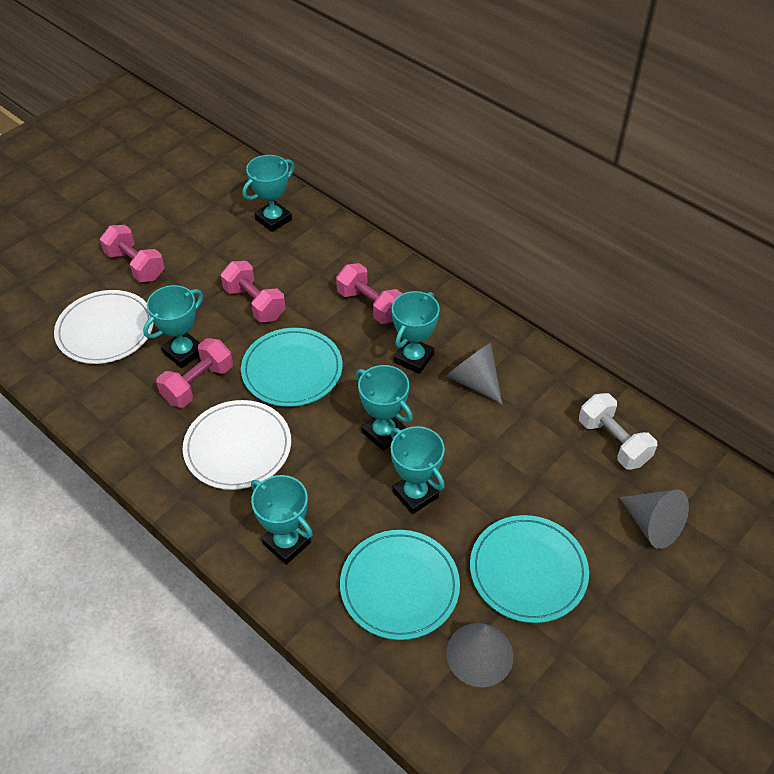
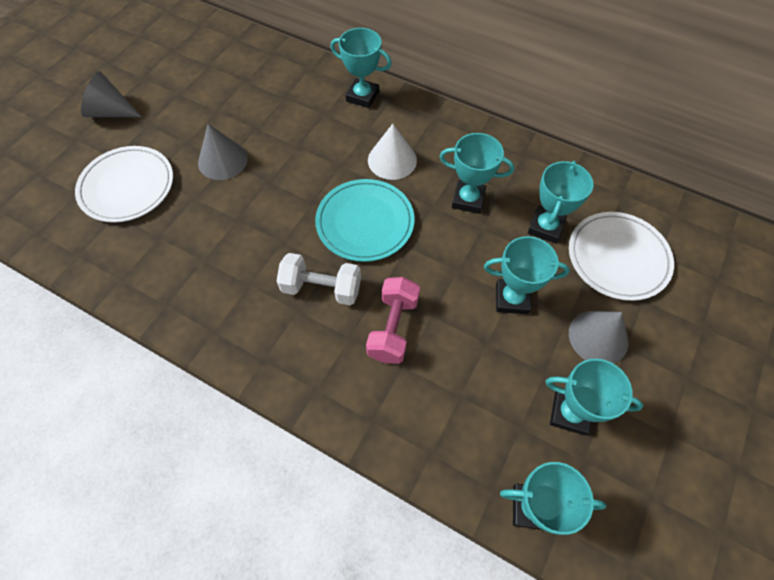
pink dumbbell: [100,225,165,282] [156,338,233,407] [221,261,285,322] [336,263,403,324] = 4 -> [366,277,420,364] = 1
turquoise plate: [241,328,343,407] [340,530,460,640] [470,515,589,623] = 3 -> [315,179,415,262] = 1
white cone: none = 0 -> [368,124,417,180] = 1

